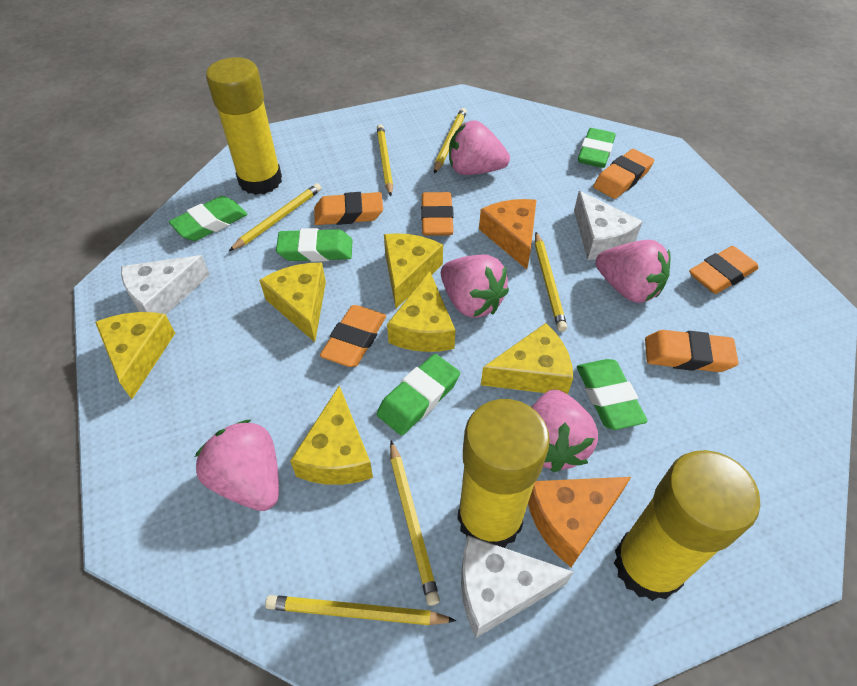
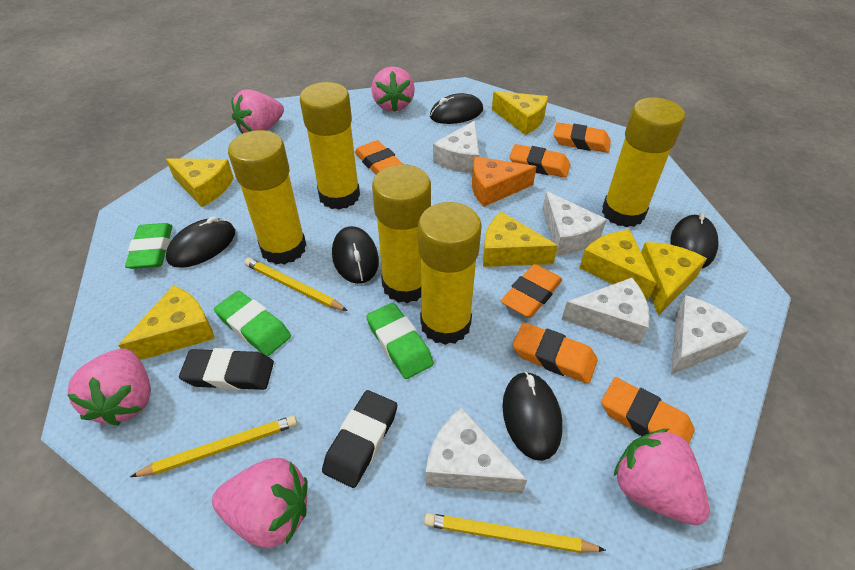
black eraser: none = 0 -> [179,348,274,390] [322,390,397,488] = 2
black mouse: none = 0 -> [166,216,235,268] [332,226,379,284] [430,93,483,124] [502,371,563,461] [670,212,719,269] = 5
green eraser: [169,196,247,241] [276,228,352,262] [377,354,460,435] [577,359,648,430] [578,128,616,168] = 5 -> [125,223,173,269] [214,291,291,356] [366,303,434,379] = 3
orange cheese: [479,199,536,269] [528,477,631,567] = 2 -> [472,156,537,207] = 1
white cheese: [121,255,210,314] [461,536,573,638] [574,191,643,260] = 3 -> [426,407,527,494] [433,120,479,173] [542,191,607,256] [561,278,650,345] [671,295,748,375] = 5
yellow glue stick: [206,57,282,195] [457,399,550,548] [614,450,760,601] = 3 -> [228,130,306,265] [300,82,360,210] [372,164,431,303] [418,202,482,345] [602,97,685,227] = 5
yellow pencil: [229,183,321,251] [265,595,456,625] [377,125,393,196] [390,441,440,606] [434,108,467,174] [535,232,567,332] = 6 -> [130,415,297,477] [244,258,348,311] [424,513,606,553] = 3

